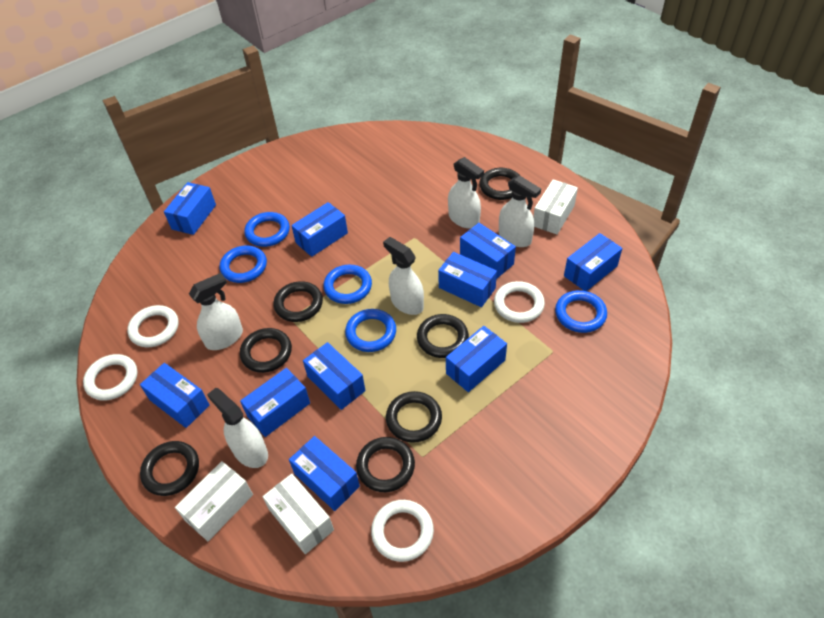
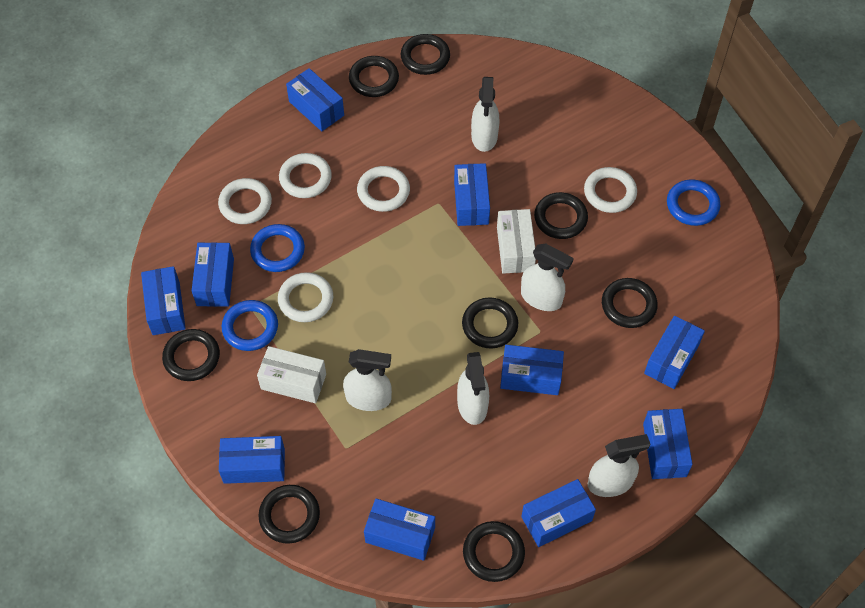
black ring: [140,441,199,496] [240,328,292,373] [274,281,323,322] [356,437,415,492] [386,391,442,443] [417,314,469,358] [479,168,519,200] = 7 -> [162,329,220,381] [258,485,320,544] [349,56,399,97] [401,34,450,75] [462,297,518,348] [463,521,525,582] [534,192,588,239] [602,278,658,328] = 8
blue ring: [220,246,267,283] [244,212,290,247] [323,265,372,304] [345,309,396,352] [555,290,607,333] = 5 -> [222,300,278,351] [250,224,305,272] [667,179,720,226] = 3
white box: [175,461,253,541] [263,474,334,554] [533,179,578,235] = 3 -> [257,346,326,403] [497,209,536,274] = 2
white ring: [83,354,138,401] [127,305,178,347] [371,500,434,562] [494,281,545,323] = 4 -> [218,178,272,224] [278,272,333,322] [279,153,332,198] [357,166,410,212] [584,167,637,213] = 5

